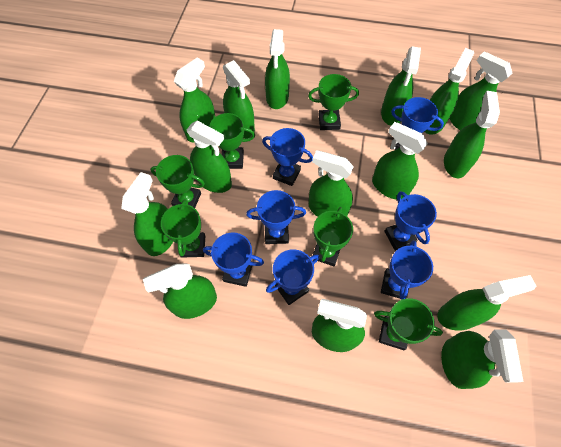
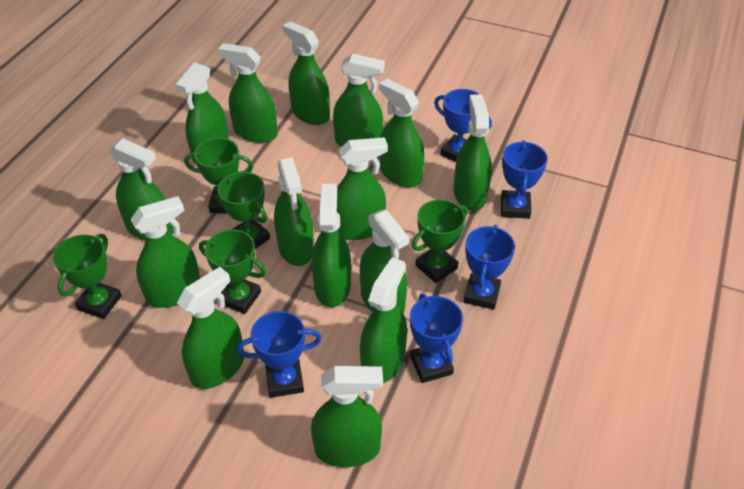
blue trophy: [203,232,264,287] [246,190,306,244] [262,128,313,186] [266,249,319,305] [381,240,433,300] [384,191,437,251] [391,97,444,150] = 7 -> [237,311,322,398] [410,294,463,383] [434,89,492,162] [464,225,515,310] [501,141,548,219] = 5
green trophy: [150,155,205,208] [161,199,205,258] [209,113,255,169] [308,74,359,130] [313,207,353,266] [374,298,443,350] = 6 -> [53,234,122,319] [184,138,254,214] [199,229,266,314] [218,172,270,249] [412,199,468,283] = 5

